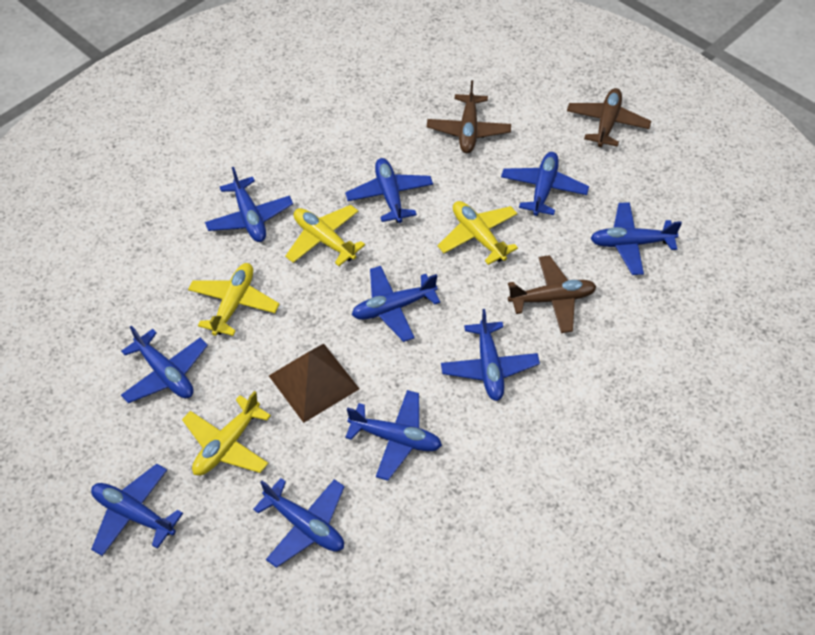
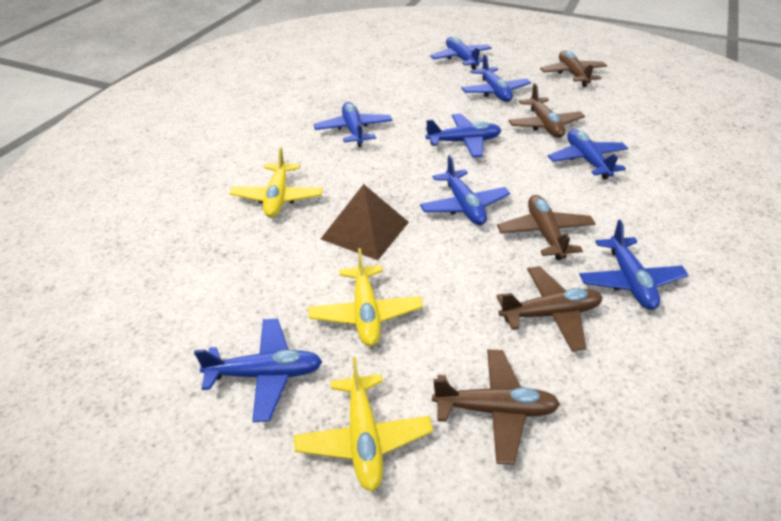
blue plane: [91,464,183,556] [121,326,208,403] [205,167,293,242] [253,478,345,568] [345,158,433,223] [345,390,442,481] [352,266,440,342] [441,309,540,401] [501,152,589,216] [590,202,682,275] = 10 -> [194,319,322,422] [314,102,393,147] [420,155,510,225] [425,114,501,157] [430,37,492,70] [461,54,531,102] [548,130,628,179] [579,220,688,310] = 8
brown plane: [427,80,511,153] [508,255,597,333] [567,88,651,148] = 3 -> [432,349,560,465] [497,195,596,260] [497,266,603,352] [508,83,585,138] [540,51,607,87] = 5
yellow plane: [182,391,271,476] [188,263,279,336] [285,205,365,266] [437,201,518,265] = 4 -> [230,147,323,217] [294,357,433,491] [308,248,423,346] = 3

